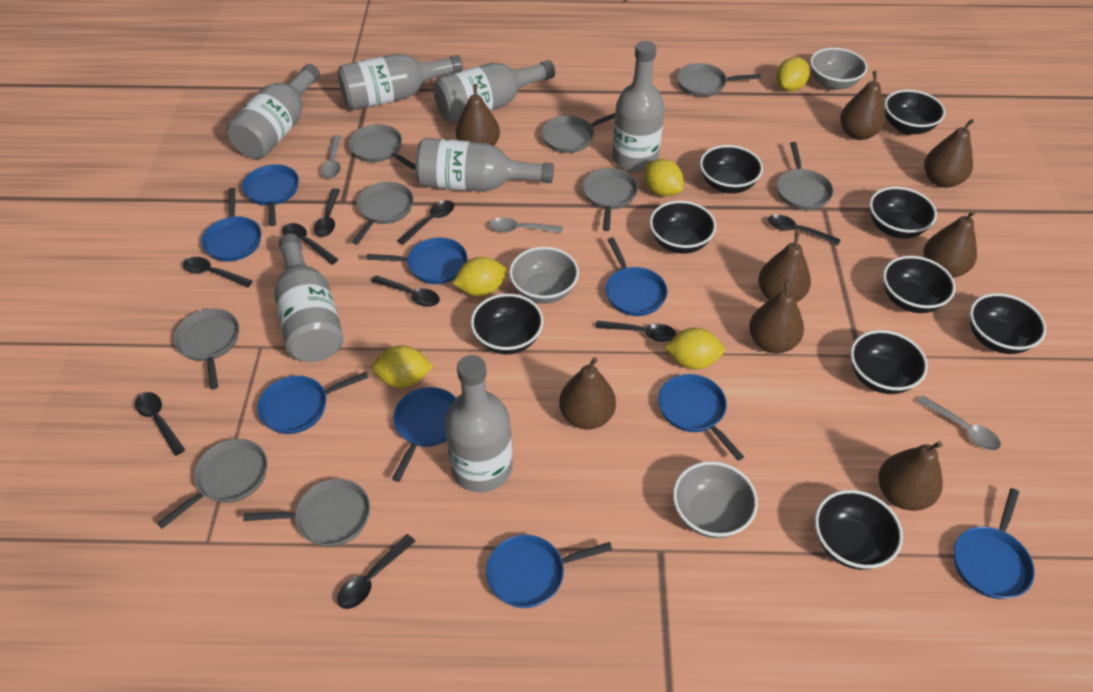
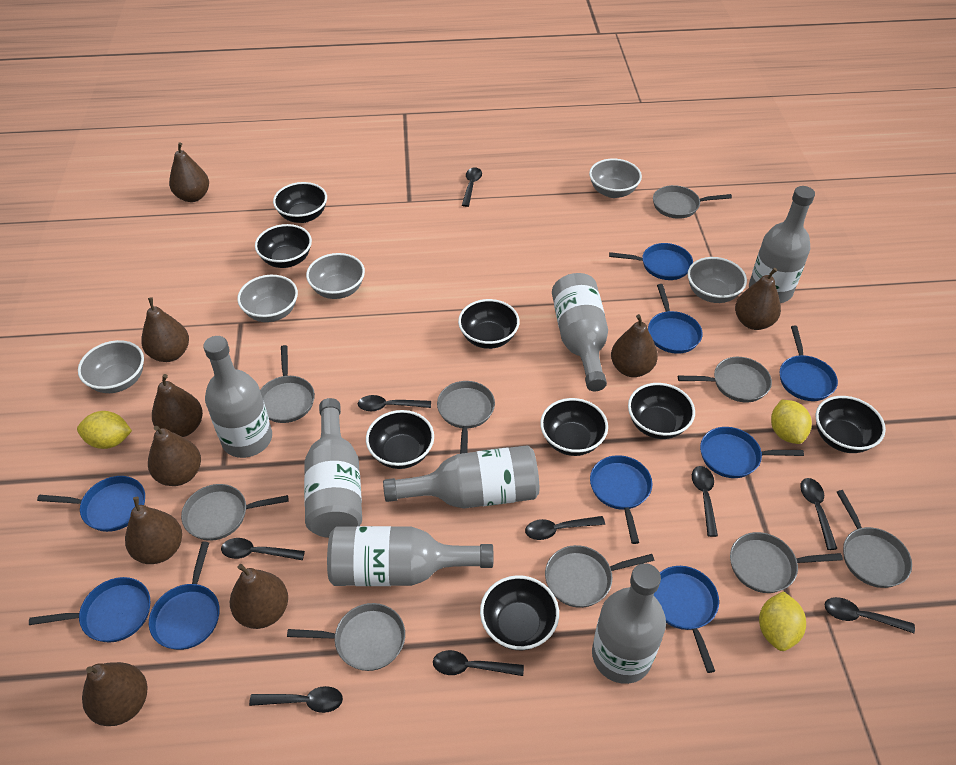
black bowl: [471,294,544,354] [650,201,716,254] [700,145,763,194] [815,490,903,570] [850,330,928,394] [869,187,937,238] [883,256,955,313] [884,90,945,135] [970,293,1046,354] = 9 -> [255,224,312,268] [273,182,327,223] [366,410,434,469] [458,299,520,349] [480,575,559,650] [540,398,608,456] [628,383,695,439] [816,396,886,453] = 8
brown pear: [456,84,500,146] [559,357,616,430] [749,280,804,353] [758,232,811,302] [840,71,886,140] [878,441,943,511] [924,119,974,188] [924,210,977,278] = 8 -> [82,662,148,726] [125,497,182,564] [141,297,189,362] [148,425,201,486] [152,374,203,437] [169,142,209,202] [230,564,288,629] [611,314,658,377] [735,268,781,330] = 9
grey bowl: [509,247,579,304] [673,461,758,538] [810,48,867,90] = 3 -> [78,340,144,393] [237,275,298,322] [306,253,365,299] [589,159,642,198] [688,257,747,303] = 5
grey spoon: [321,135,341,178] [489,217,563,233] [917,395,1001,450] = 3 -> none = 0
yellow lemon: [372,345,433,388] [452,257,507,296] [644,159,684,196] [664,328,725,370] [776,57,810,91] = 5 -> [77,411,132,449] [759,591,806,651] [771,400,812,444] = 3

